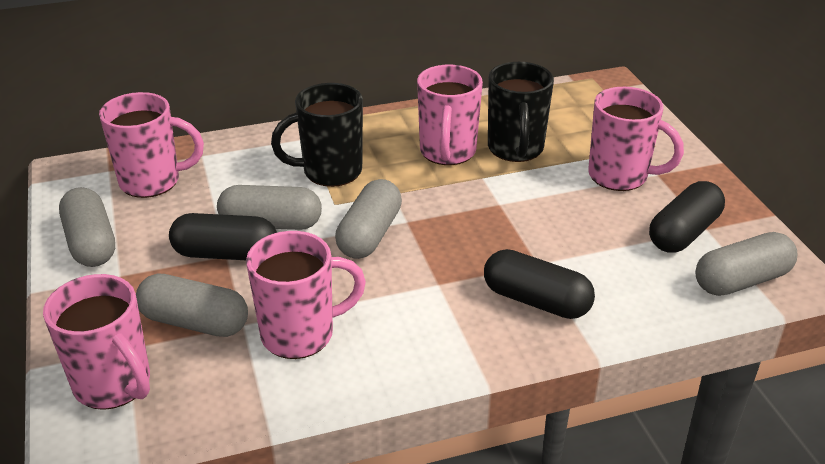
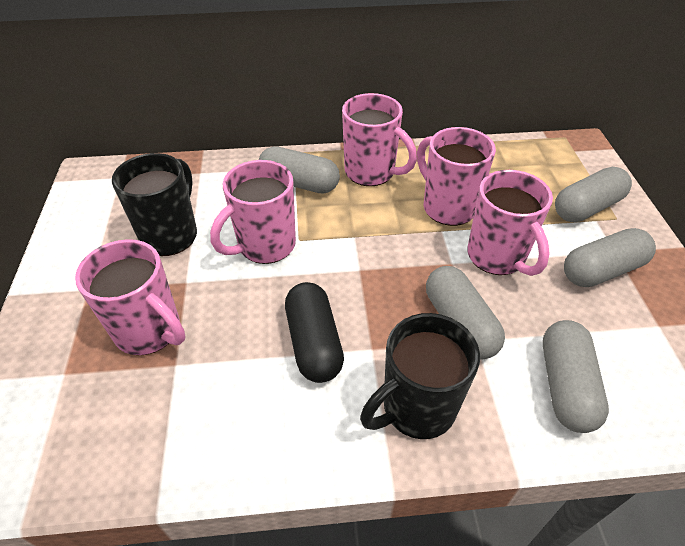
black capsule: [169,213,277,260] [484,249,595,319] [649,181,725,253] = 3 -> [285,282,344,383] = 1

